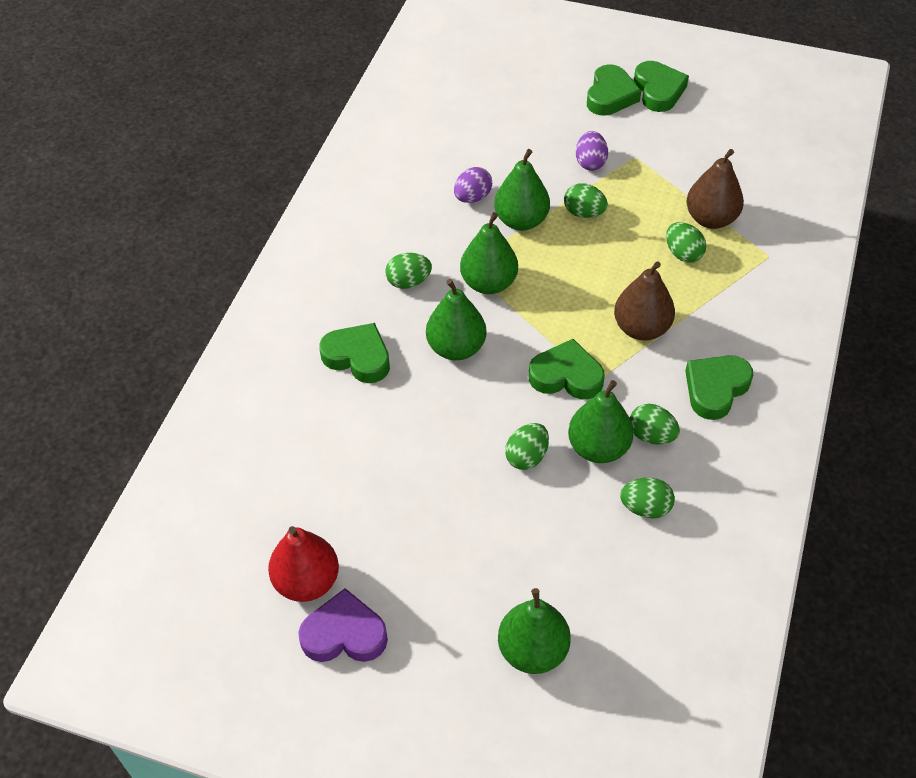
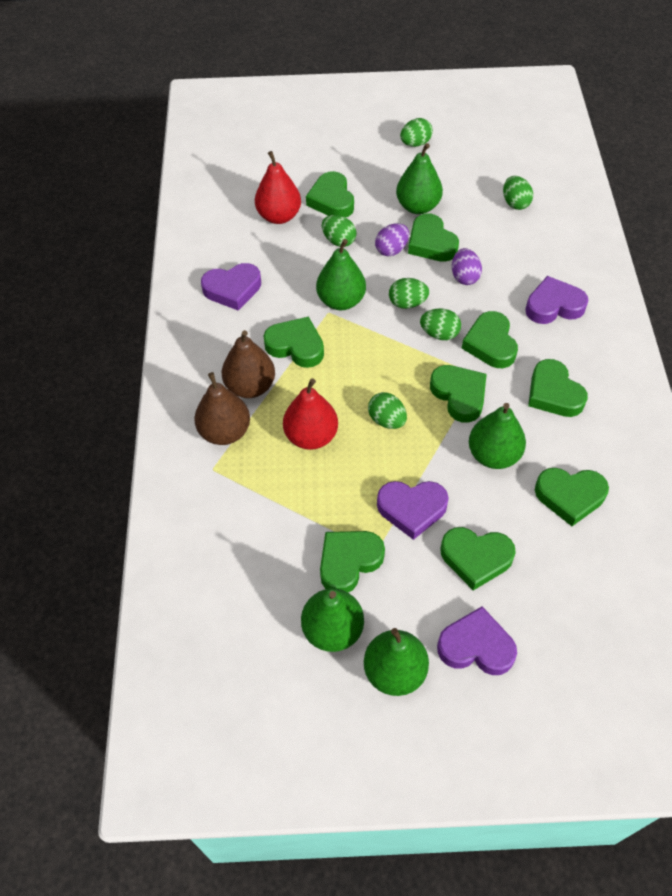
green heart: [319,323,390,383] [529,339,605,399] [587,64,641,116] [634,61,689,112] [685,355,753,420] = 5 -> [264,317,324,368] [306,171,354,217] [320,531,385,593] [408,213,459,262] [430,365,487,423] [440,527,516,591] [462,311,518,368] [528,359,588,417] [535,468,609,526] = 9
purple heart: [298,588,388,662] = 1 -> [201,263,261,311] [377,481,449,540] [437,606,517,675] [525,276,589,324] = 4
red pear: [268,526,339,602] = 1 -> [255,151,301,224] [283,378,338,450] = 2

